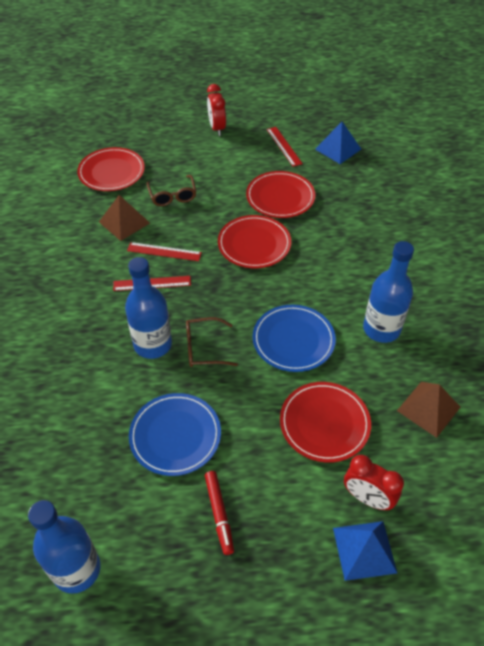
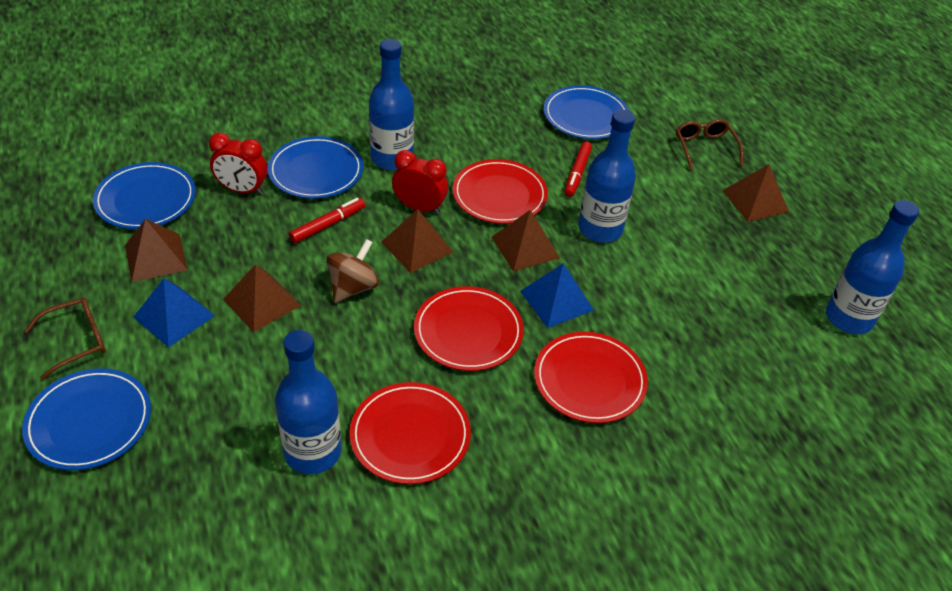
blue bottle: [28,500,101,594] [125,257,172,359] [363,241,414,343] = 3 -> [275,330,341,474] [369,39,414,170] [578,110,636,242] [826,200,919,334] = 4
blue plate: [129,393,221,476] [253,305,336,372] = 2 -> [22,368,151,470] [93,162,196,229] [268,136,363,199] [544,85,629,139] = 4
brown pyramid: [99,195,150,241] [397,382,460,438] = 2 -> [125,219,188,282] [223,264,301,332] [382,209,453,273] [492,210,560,272] [722,164,789,222] = 5
brown spinning top: none = 0 -> [327,239,379,303] = 1
red marker: [205,471,234,555] = 1 -> [289,198,365,243] [564,141,592,197] = 2
red ruler: [113,276,191,291] [127,242,202,261] [267,127,303,167] = 3 -> none = 0

